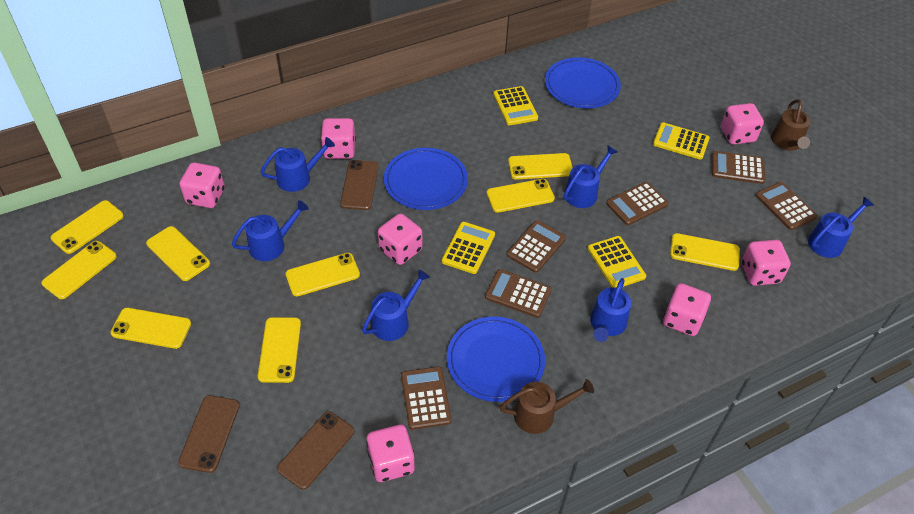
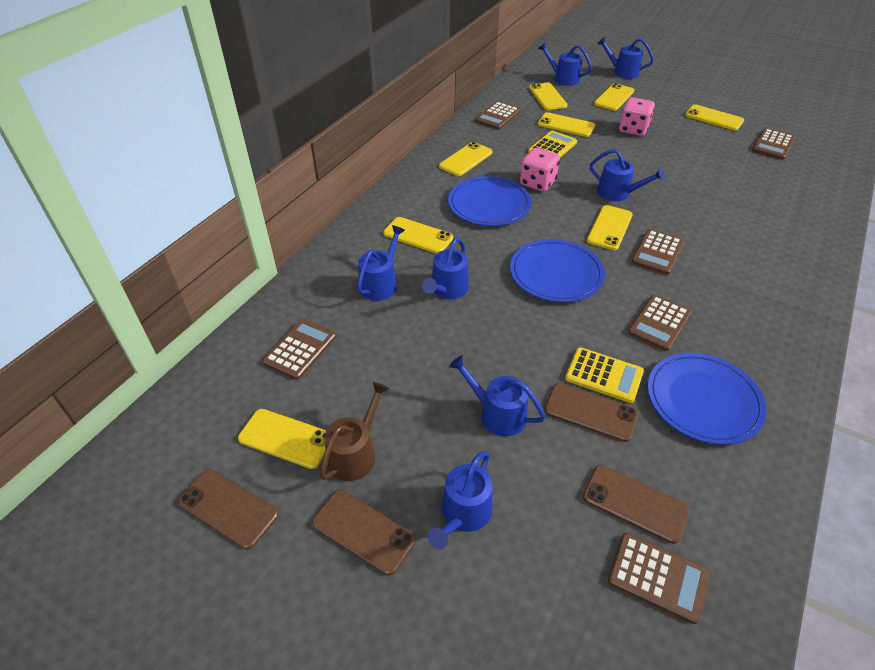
blue watering can: [232,200,309,261] [261,137,335,192] [362,269,430,341] [564,145,617,208] [590,278,631,342] [808,197,874,258] = 6 -> [357,225,405,301] [422,238,469,299] [428,451,493,549] [449,355,546,437] [538,42,592,86] [590,149,665,201] [597,37,654,79] = 7
brown phone: [178,395,240,473] [277,412,354,490] [340,160,379,210] = 3 -> [178,469,278,550] [312,490,416,575] [544,383,638,442] [583,465,689,544] = 4
brown watering can: [500,379,594,434] [771,99,811,151] = 2 -> [319,382,389,481] = 1
pink dice: [179,162,225,208] [321,118,356,159] [366,425,415,482] [378,213,422,265] [663,283,711,336] [721,103,764,145] [741,240,791,286] = 7 -> [520,148,560,192] [619,97,655,136] = 2
yellow calculator: [442,222,495,274] [493,86,538,125] [588,236,646,288] [653,122,710,160] = 4 -> [528,131,577,158] [565,347,644,403] = 2
yellow phone: [41,241,117,299] [51,200,124,254] [110,308,191,349] [146,226,210,281] [258,317,301,383] [286,253,360,296] [487,179,555,213] [508,153,573,180] [670,233,740,271] = 9 -> [238,409,326,469] [383,217,453,254] [439,142,492,176] [529,83,568,110] [538,112,595,137] [587,205,633,250] [594,83,634,111] [685,104,744,131] = 8

